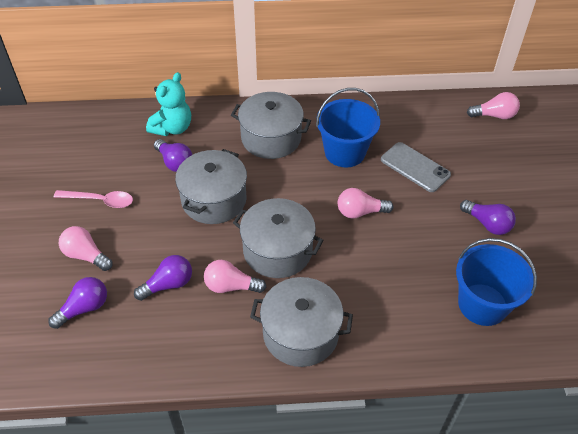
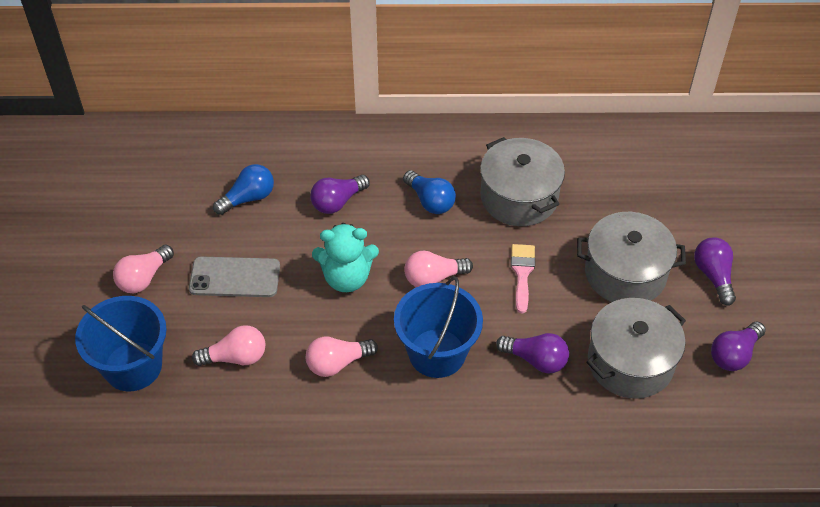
blue light bulb: none = 0 -> [213,164,274,215] [403,170,456,214] = 2
grey pot: [175,149,247,224] [231,92,311,159] [233,198,324,278] [250,277,353,367] = 4 -> [480,137,565,226] [577,212,686,302] [587,298,686,399] = 3
pink brush: none = 0 -> [511,244,535,313] = 1
pink spoon: [54,190,133,208] = 1 -> none = 0

